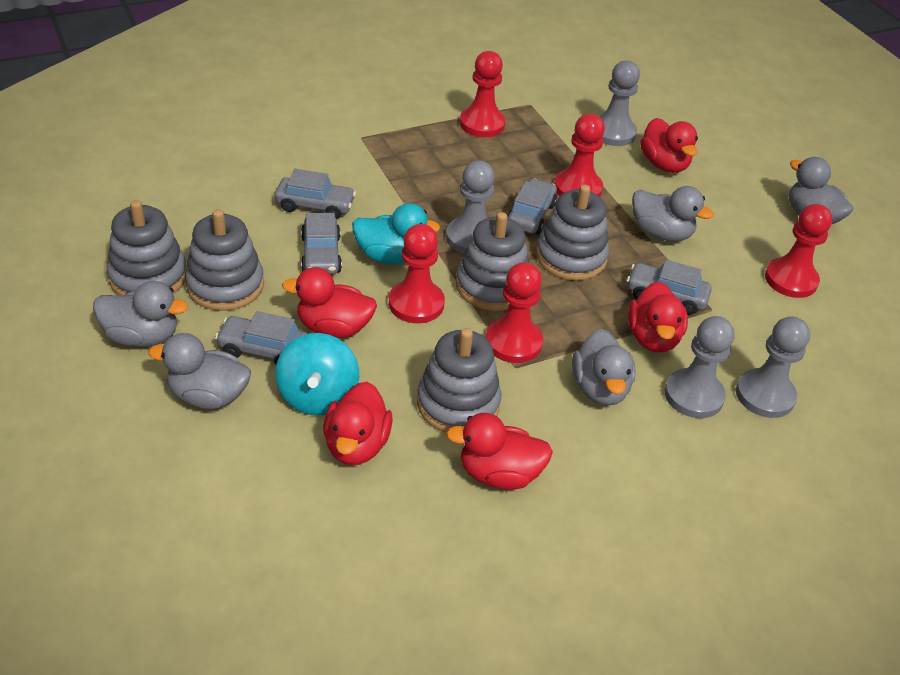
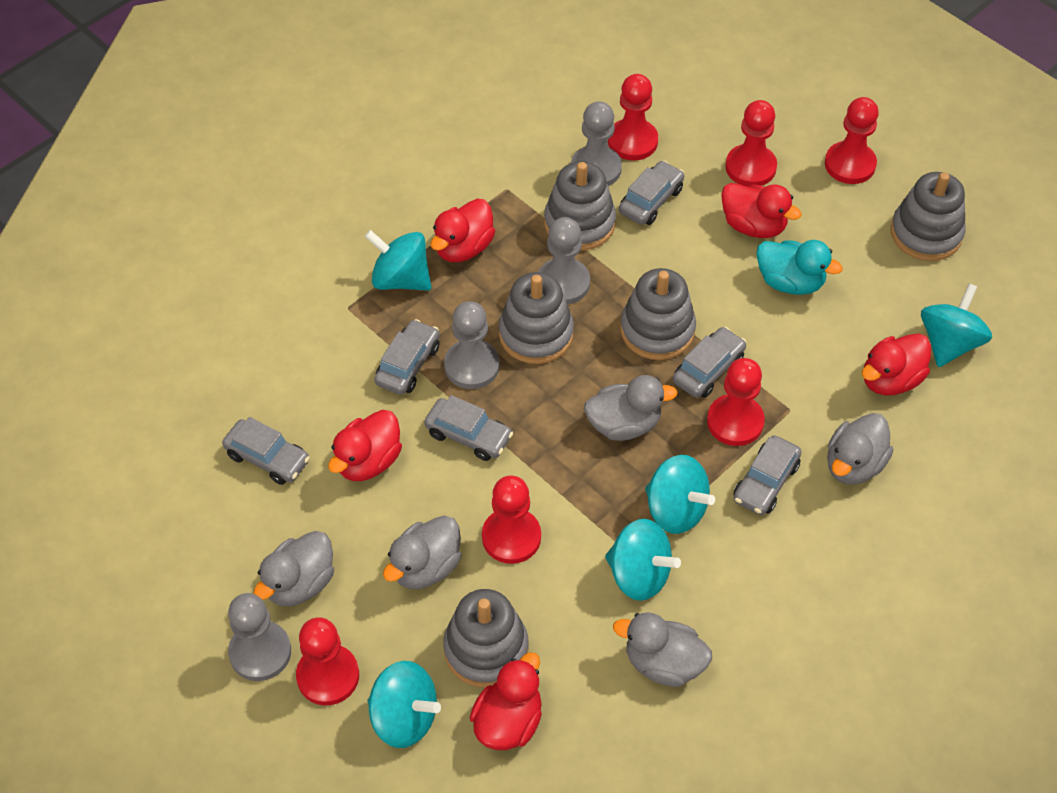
grey car: [215,311,308,365] [275,169,356,219] [301,213,342,274] [507,178,557,234] [627,260,712,315] = 5 -> [222,417,310,485] [374,319,440,395] [424,395,513,461] [619,160,684,225] [673,327,747,398] [733,435,801,515] = 6
red pawn: [389,224,445,323] [460,51,506,137] [486,262,543,363] [554,114,605,197] [765,204,832,298] = 5 -> [296,617,359,705] [482,475,541,564] [608,74,658,161] [707,358,765,446] [725,100,777,187] [825,97,879,184] = 6
turquoise spinning top: [275,333,359,416] = 1 -> [364,230,431,291] [367,661,441,748] [605,519,681,601] [645,455,715,534] [921,283,992,367] = 5

